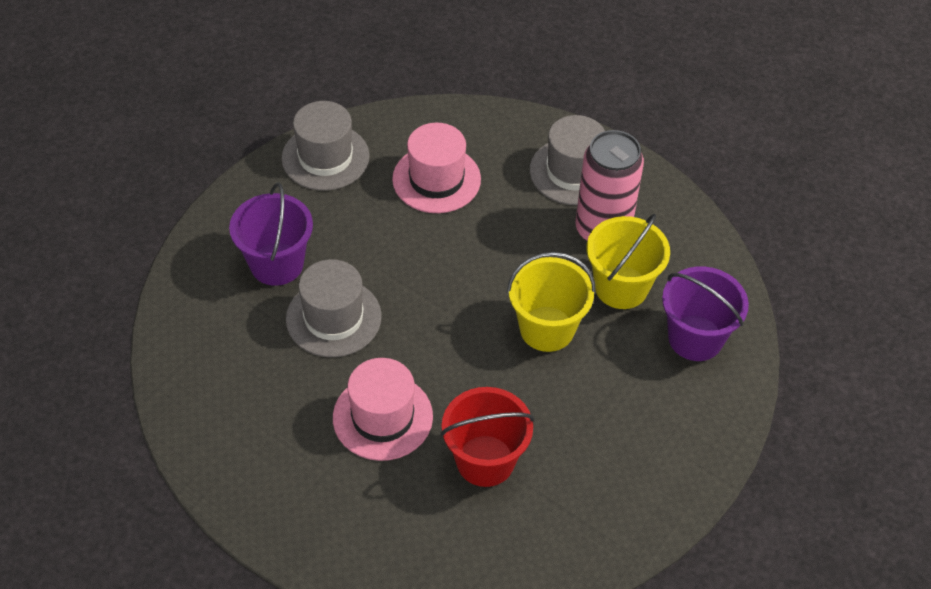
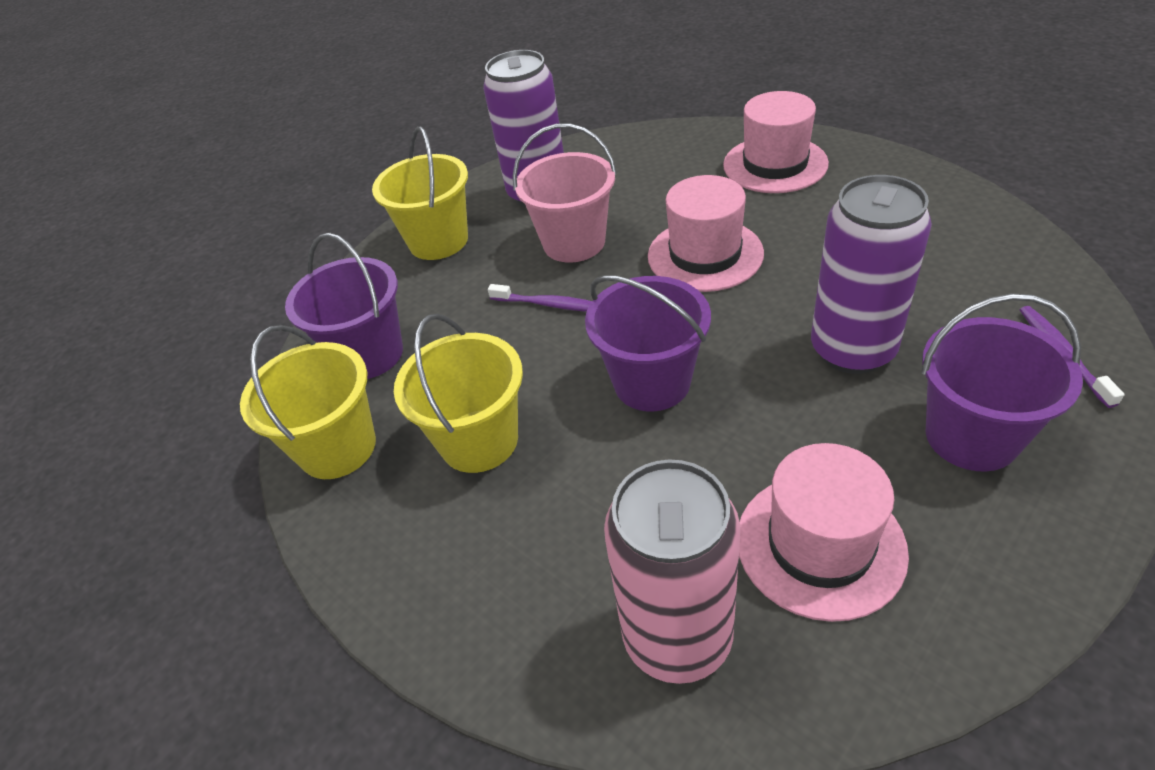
grey hat: [281,101,370,191] [286,259,382,357] [530,115,605,205] = 3 -> none = 0
pink bucket: none = 0 -> [513,123,617,263] = 1
pink hat: [333,358,433,461] [392,123,481,213] = 2 -> [648,175,764,292] [723,91,829,193] [739,443,909,622] = 3
purple bucket: [229,182,313,286] [662,267,749,361] = 2 -> [285,233,403,379] [585,275,711,411] [921,293,1083,472] = 3
purple can: none = 0 -> [483,50,564,207] [811,175,932,374] = 2
purple toothbrush: none = 0 -> [488,284,592,312] [1020,306,1125,408] = 2
red bucket: [440,387,534,487] = 1 -> none = 0
yellow bucket: [507,252,596,352] [586,214,670,309] = 2 -> [240,325,376,479] [372,127,468,260] [394,314,523,473] = 3

